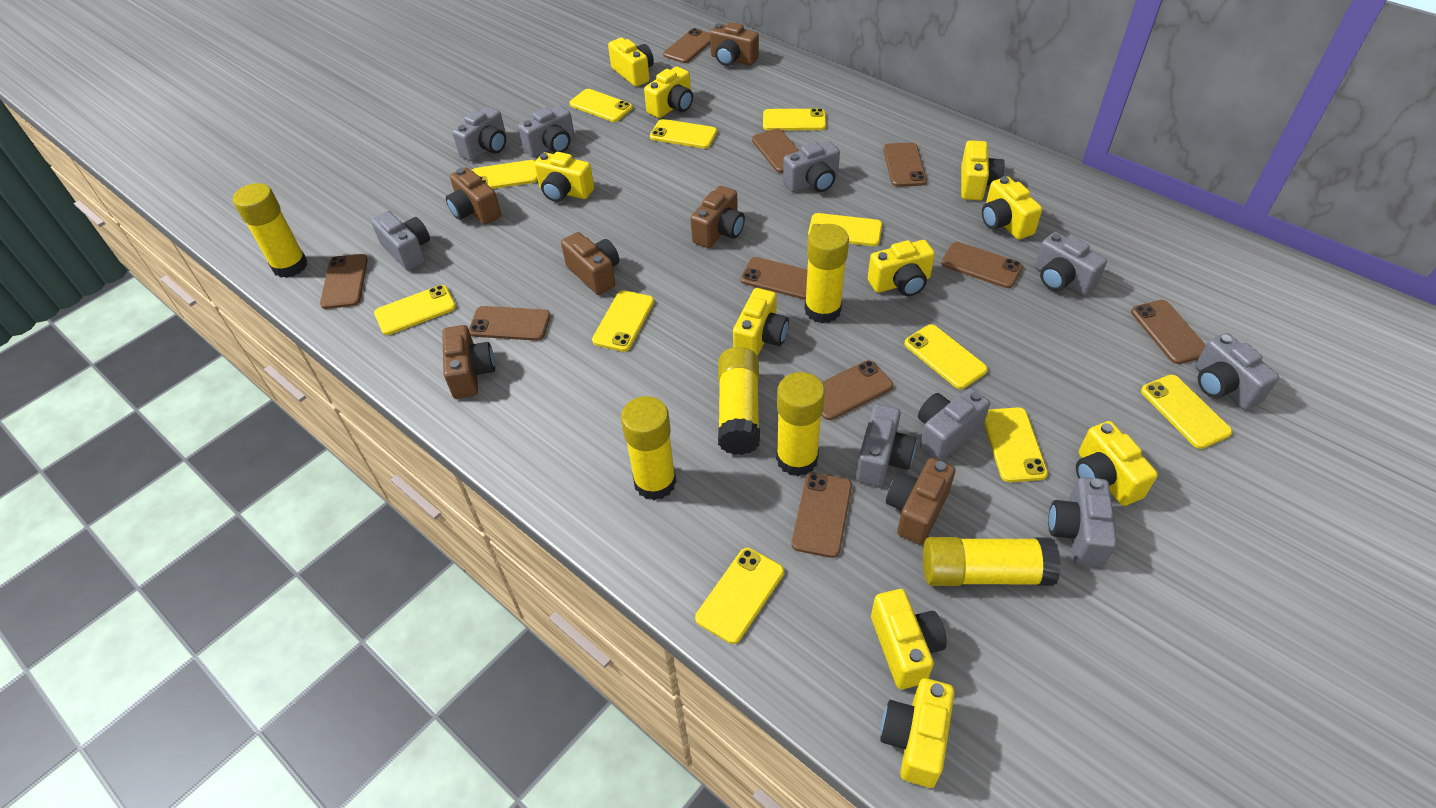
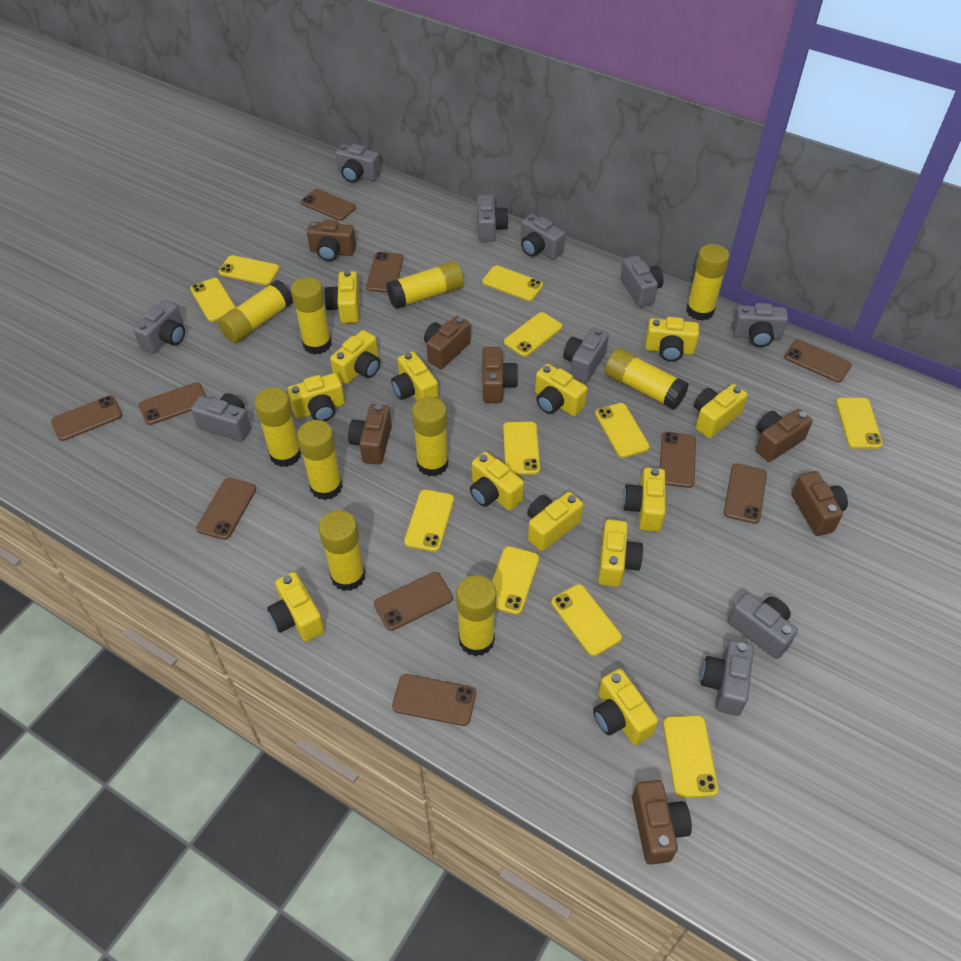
brown camera: [442,325,495,399] [446,167,501,225] [561,232,619,295] [690,186,745,248] [710,22,759,66] [886,458,955,545] = 6 -> [307,220,356,261] [348,404,392,465] [424,316,471,369] [482,347,518,403] [632,780,692,865] [756,409,813,462] [791,471,848,536] = 7
grey camera: [371,211,430,271] [452,106,506,161] [518,105,575,157] [783,141,840,192] [856,404,916,487] [918,388,990,461] [1035,232,1107,296] [1048,477,1117,567] [1195,333,1279,410] = 9 -> [133,300,185,354] [191,393,251,441] [336,144,381,183] [477,194,509,242] [521,214,565,260] [563,328,609,383] [620,255,664,307] [701,640,754,716] [728,593,798,659] [732,303,788,347] = 10
yellow camera: [534,152,594,202] [608,38,654,87] [644,67,693,118] [733,288,789,357] [868,240,935,296] [871,589,947,689] [880,678,955,788] [961,140,1005,201] [982,176,1042,240] [1076,421,1158,506] = 10 -> [267,572,325,642] [287,373,345,421] [324,270,359,323] [330,330,380,384] [391,351,439,401] [470,452,524,511] [527,492,583,551] [535,364,587,416] [593,669,658,745] [598,519,643,587] [623,467,666,532] [645,317,699,361] [694,384,748,438] = 13
yellow glue stick: [233,183,308,278] [621,396,676,500] [718,347,760,455] [776,372,825,476] [804,224,849,323] [923,537,1061,586] = 6 -> [218,280,293,343] [254,387,301,467] [291,277,331,355] [297,420,343,500] [318,510,365,591] [386,261,464,309] [412,397,448,477] [456,575,497,657] [605,348,689,410] [686,244,729,321] = 10

